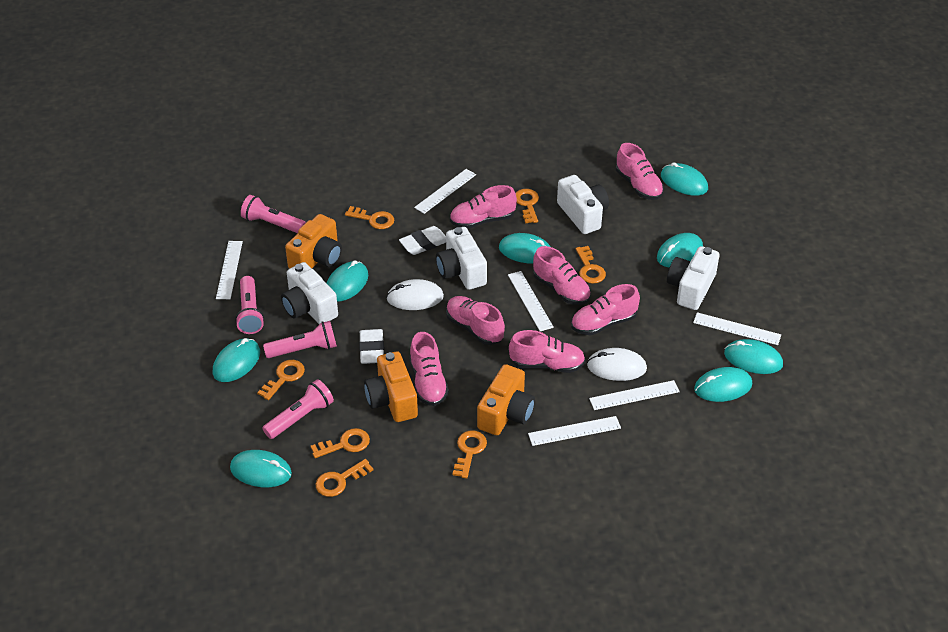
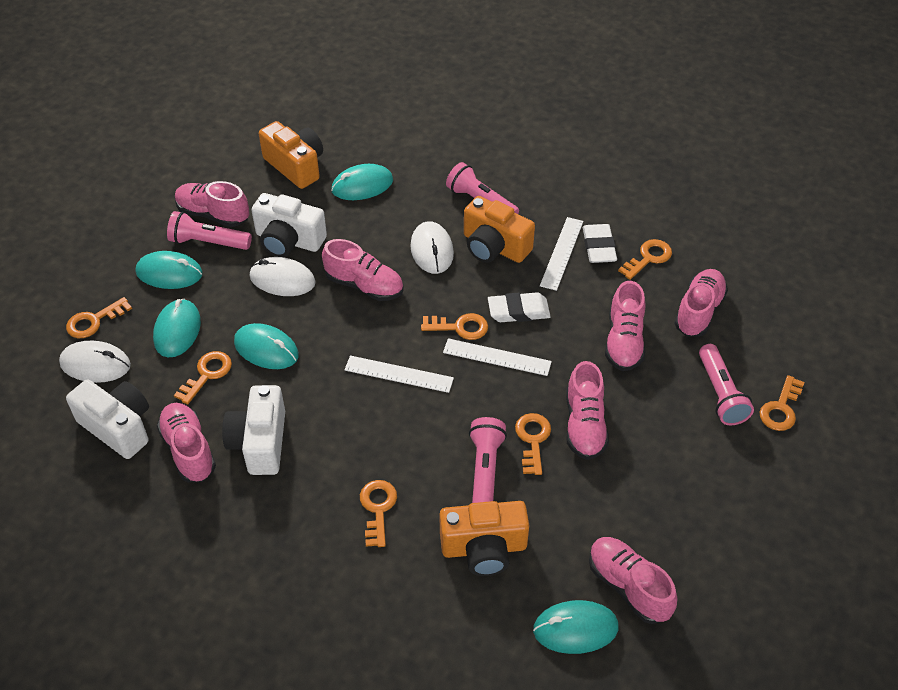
turquoise mouse: [213,338,260,382] [230,450,292,487] [326,260,368,302] [499,233,551,264] [657,233,703,268] [661,162,708,196] [694,367,752,402] [724,339,783,374] = 8 -> [136,251,203,289] [153,299,201,357] [234,323,299,369] [331,164,393,200] [533,600,619,654] = 5
white camera: [281,262,338,324] [436,227,487,290] [557,175,609,234] [667,246,720,310] = 4 -> [66,379,149,459] [222,385,285,475] [251,193,327,257] = 3
white mouse: [386,279,444,310] [587,348,647,381] = 2 -> [59,341,131,383] [249,257,316,296] [410,221,454,274] = 3
white ruler: [216,241,243,299] [414,169,476,214] [508,271,554,331] [528,416,621,446] [589,380,680,410] [693,312,781,345] = 6 -> [344,356,454,393] [443,338,552,376] [540,217,583,291] = 3

